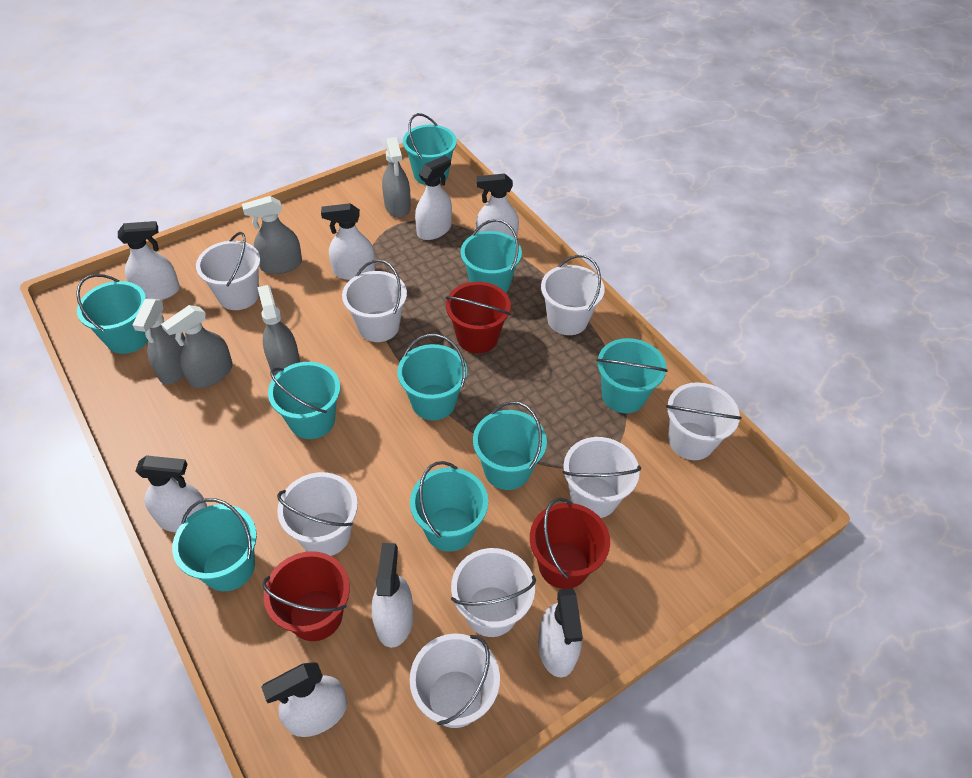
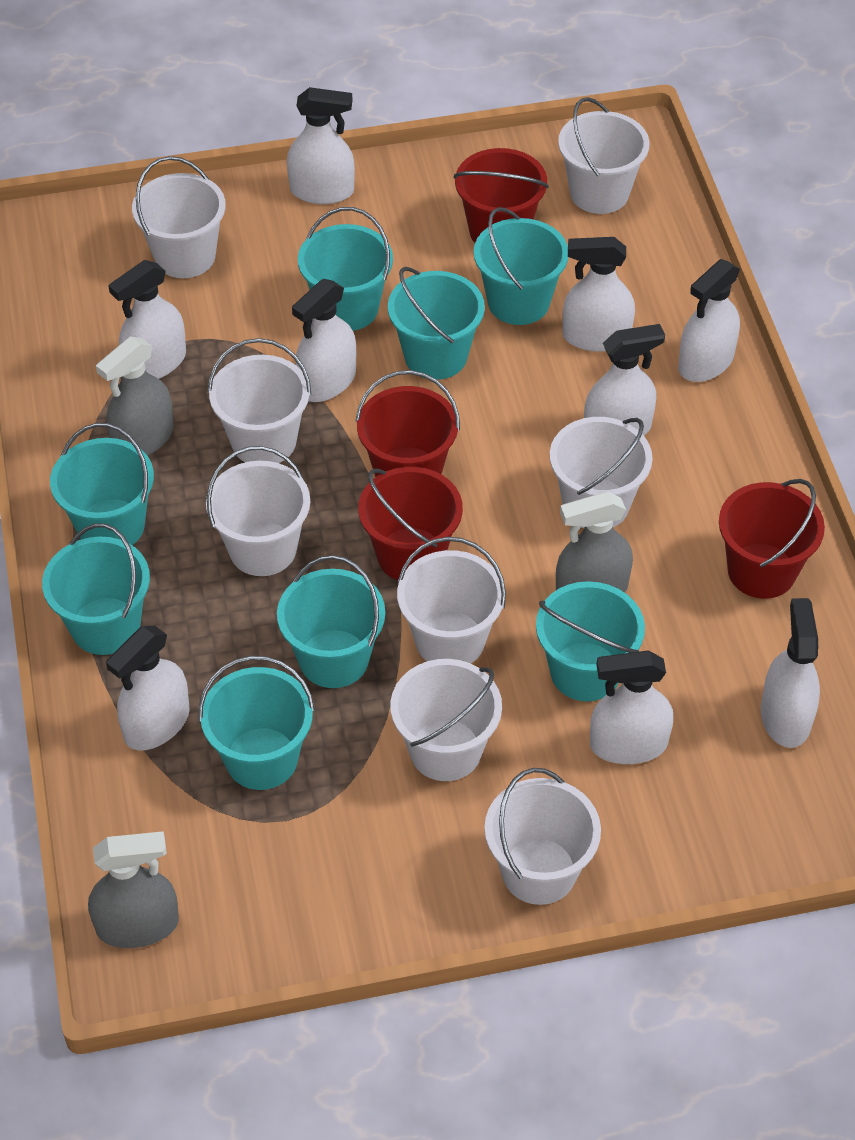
grey spray bottle: [133,299,185,384] [161,305,233,388] [242,196,302,274] [257,285,300,376] [382,137,411,218] = 5 -> [88,831,179,948] [96,336,174,456] [556,492,633,593] = 3
red bucket: [262,551,350,641] [446,282,511,353] [530,498,610,589] = 3 -> [355,370,460,477] [358,467,463,580] [454,148,549,243] [719,479,825,599] = 4
turquoise bucket: [76,274,148,354] [172,498,257,591] [268,362,340,439] [397,334,467,420] [403,113,457,185] [410,461,488,552] [461,219,522,293] [473,401,547,490] [596,338,668,413] = 9 -> [42,523,150,655] [50,423,154,545] [199,656,315,790] [277,555,385,688] [298,207,393,331] [388,267,485,380] [474,207,568,325] [536,581,645,701] = 8
white spray bottle: [118,221,180,300] [135,455,207,532] [261,662,347,737] [321,203,375,280] [371,543,413,648] [415,155,452,240] [476,173,519,239] [538,588,583,677] = 8 -> [106,626,189,751] [108,260,186,379] [287,87,355,204] [292,279,356,402] [562,237,635,352] [584,324,665,436] [590,651,673,764] [678,259,740,382] [761,598,820,748] = 9

